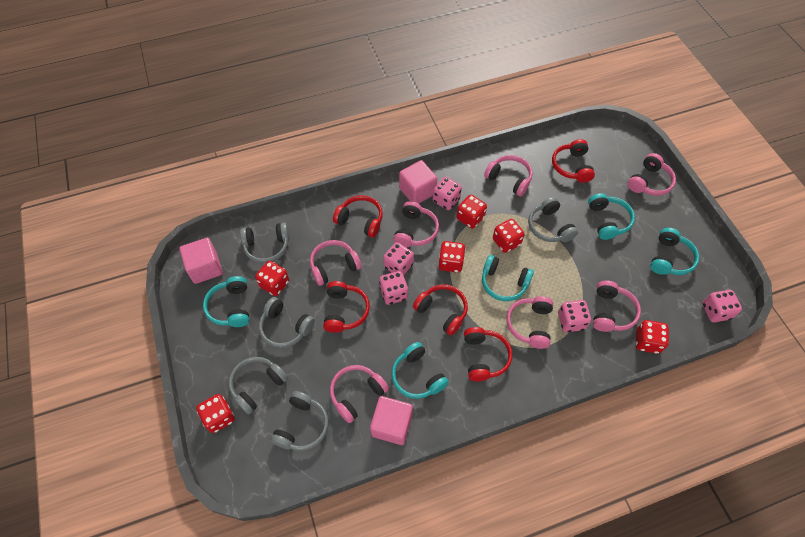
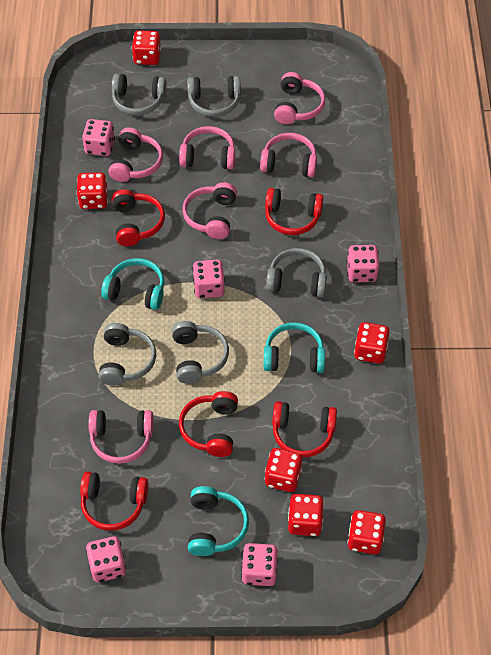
pink cube: [179,238,223,284] [370,396,413,445] [399,160,437,204] = 3 -> none = 0
pink headphones: [310,240,362,286] [330,365,389,423] [393,201,439,247] [484,155,533,196] [506,296,553,349] [593,280,641,332] [628,153,676,196] = 7 -> [88,410,154,464] [108,127,163,182] [179,126,235,169] [182,182,237,239] [260,133,317,177] [274,72,325,124] = 6
turquoise headphones: [203,276,249,327] [391,342,449,399] [482,255,534,301] [588,193,635,240] [650,228,699,275] = 5 -> [101,258,165,310] [188,486,249,556] [263,322,325,373] = 3

